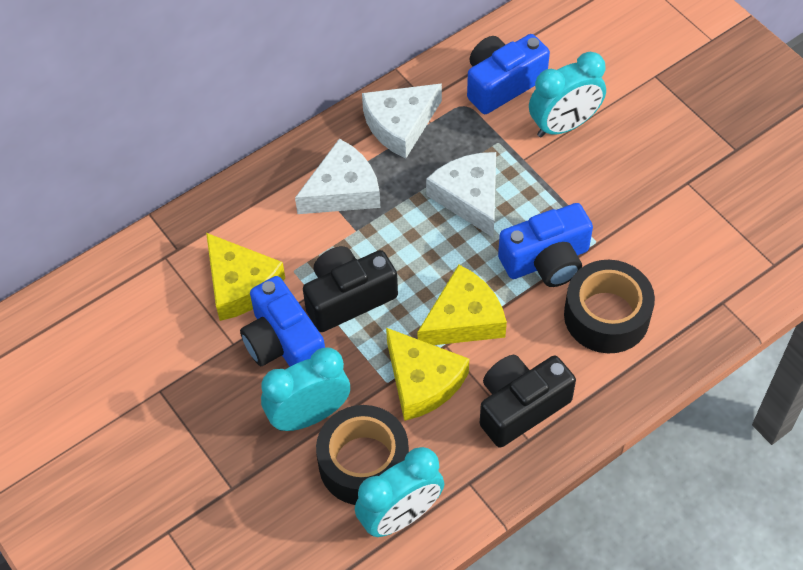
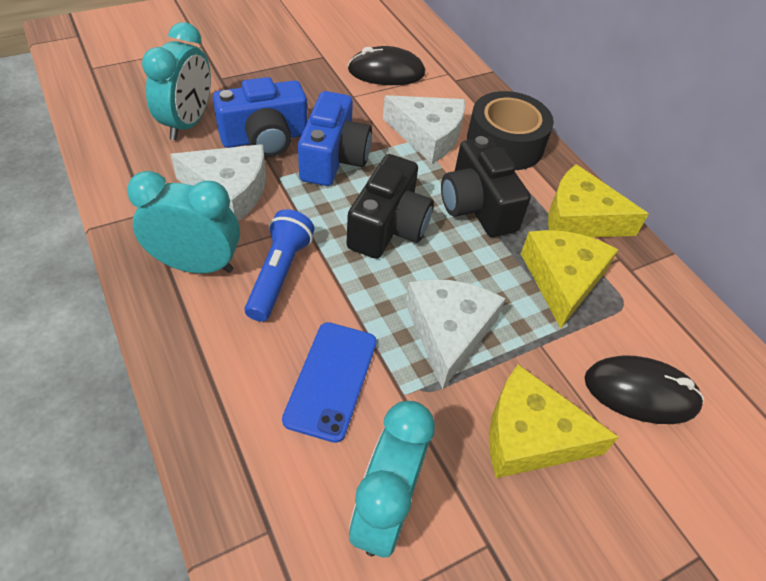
black mouse: none = 0 -> [348,46,425,85] [584,355,704,424] = 2
black tape: [316,405,409,505] [564,260,655,353] = 2 -> [467,91,554,170] = 1
blue camera: [240,276,325,366] [467,34,550,114] [498,203,593,287] = 3 -> [213,77,307,157] [298,91,372,186] = 2
blue flashlight: none = 0 -> [245,209,314,322] = 1
blue phone: none = 0 -> [282,322,377,443] = 1

